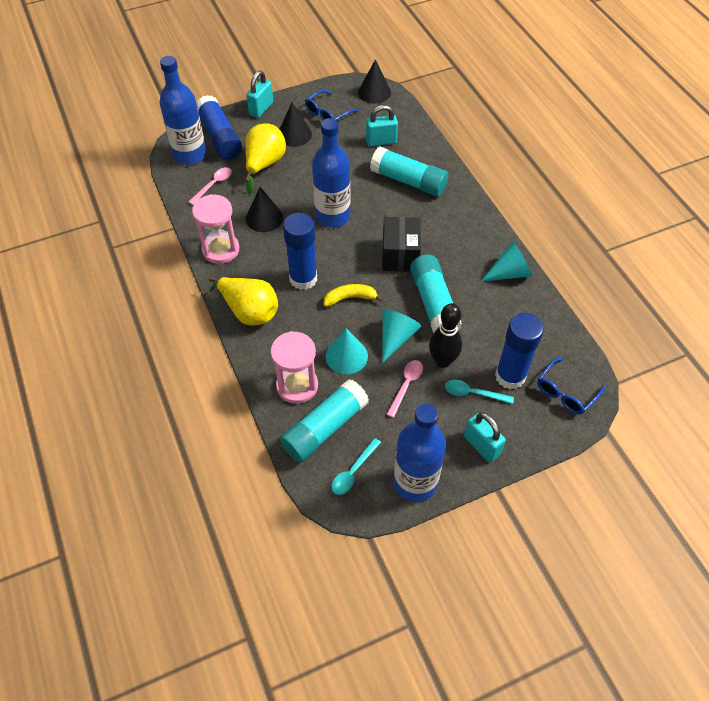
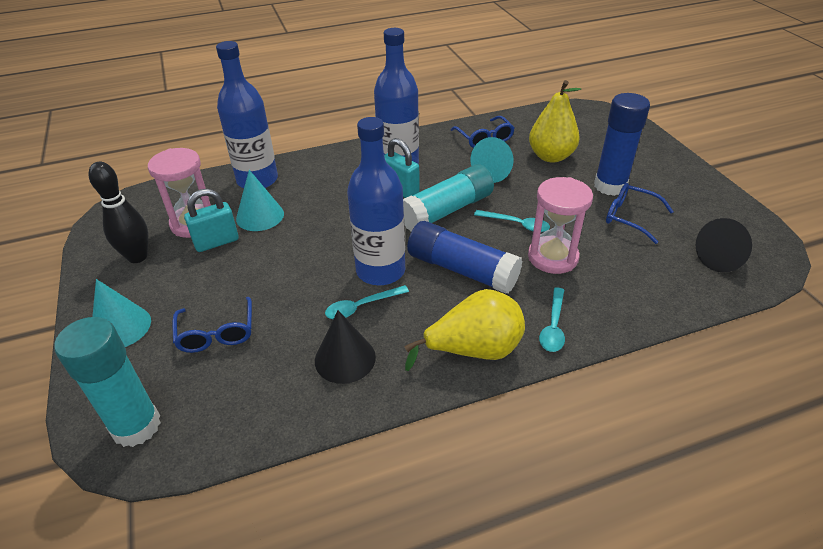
black box: [382,217,421,271] = 1 -> none = 0
black cone: [246,187,283,232] [280,103,312,147] [358,59,391,104] = 3 -> [315,310,376,384] [696,218,752,272] = 2
blue glasses: [305,90,359,120] [537,358,605,414] = 2 -> [172,297,252,353] [451,116,515,148] [606,183,673,244] = 3
blue glue stick: [196,95,242,160] [283,213,317,290] [495,313,544,389] = 3 -> [407,221,522,294] [594,93,650,196] = 2
pink spoon: [188,167,232,205] [386,360,423,418] = 2 -> none = 0
turquoise glue stick: [280,379,369,462] [370,147,449,197] [410,255,462,334] = 3 -> [54,317,161,447] [403,164,494,232] = 2
turquoise padlock: [246,71,273,118] [366,105,398,146] [464,412,506,462] = 3 -> [184,189,239,252] [384,138,420,198] = 2
turquoise spoon: [332,438,381,495] [445,380,514,404] = 2 -> [325,285,409,319] [474,210,550,232] [539,287,565,352] = 3
yellow banana: [324,284,383,307] = 1 -> none = 0

